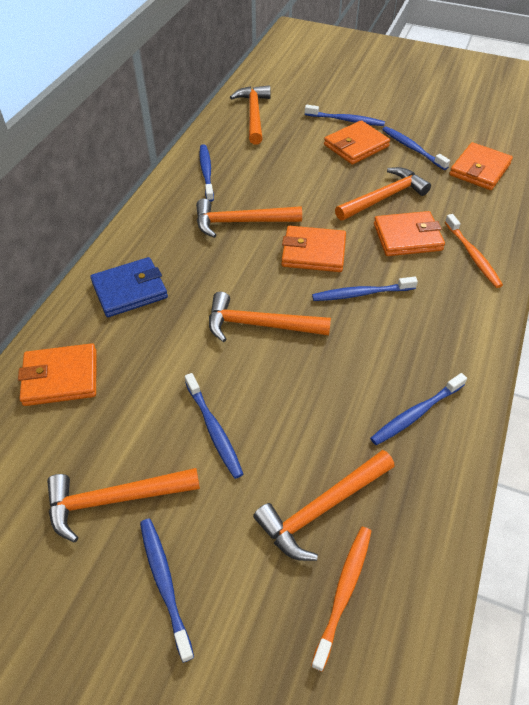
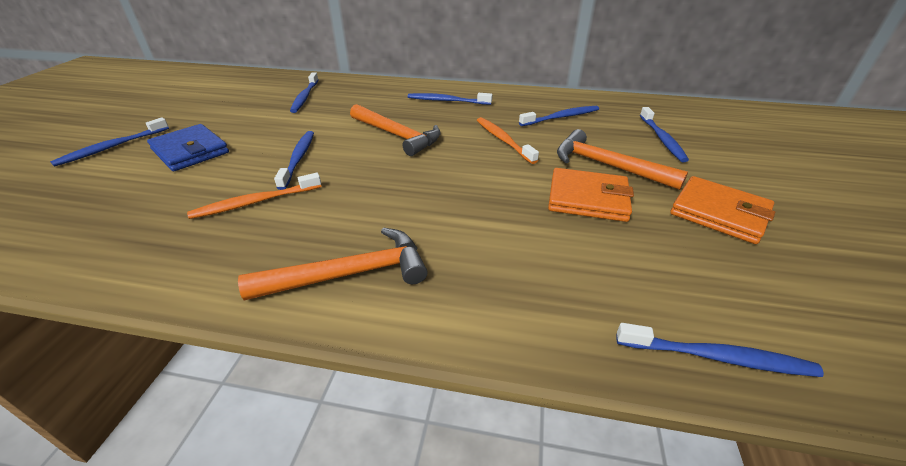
orange hammer: [47,468,200,542] [196,199,302,238] [209,292,331,342] [230,85,271,145] [253,450,395,561] [335,167,431,221] = 6 -> [238,228,427,300] [350,104,441,156] [557,129,688,190] = 3
orange wallet: [18,343,97,406] [281,226,346,272] [324,120,390,165] [374,211,445,256] [449,142,513,190] = 5 -> [548,168,634,222] [670,176,775,244] = 2

